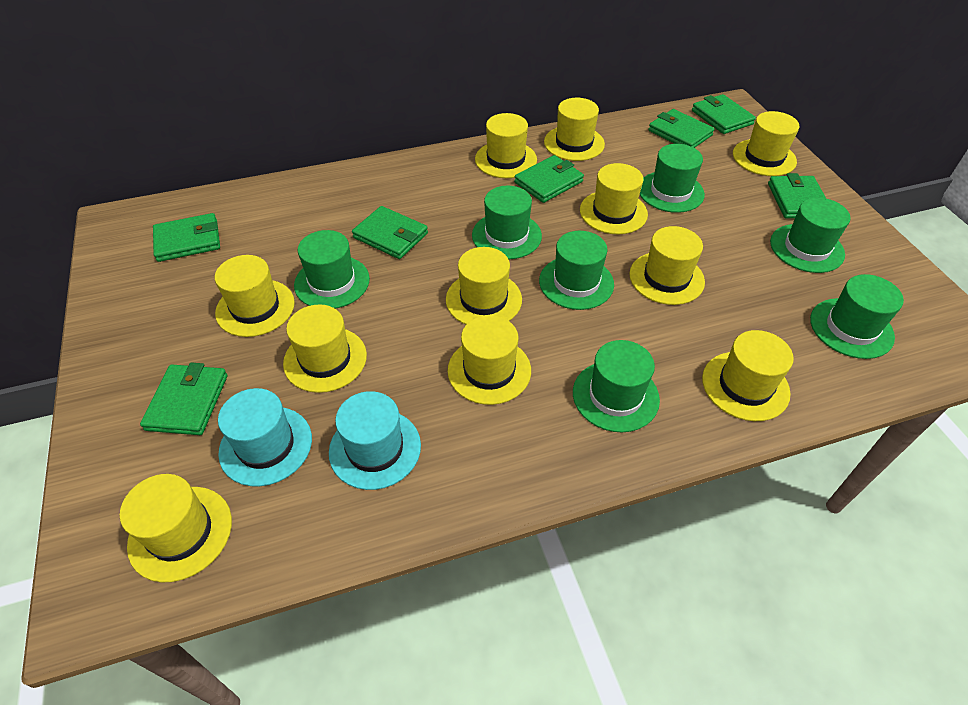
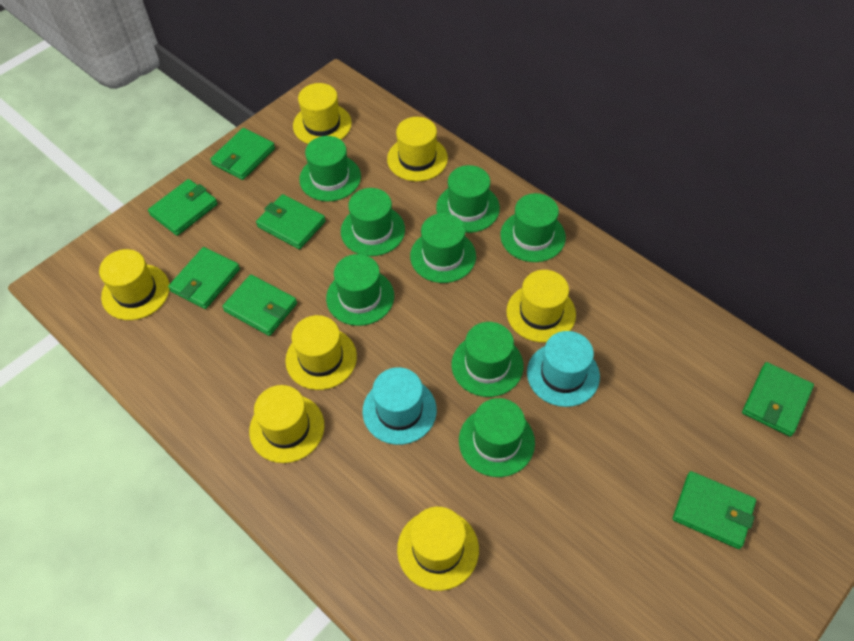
green hat: [294,230,370,309] [472,186,542,259] [539,231,614,310] [573,340,660,432] [640,144,705,213] [770,198,851,273] [810,274,904,359] = 7 -> [299,136,361,202] [326,254,394,326] [341,188,405,256] [410,213,476,283] [436,165,500,233] [452,322,524,397] [459,398,535,477] [500,193,566,262] = 8
yellow hat: [120,474,232,582] [215,255,295,337] [283,304,367,393] [446,247,522,325] [448,315,531,405] [475,113,537,178] [544,98,605,161] [580,163,648,234] [629,226,705,305] [702,330,794,421] [733,111,799,176] = 11 -> [99,249,170,320] [249,385,324,463] [285,315,357,390] [293,83,352,144] [387,117,448,181] [397,507,479,591] [507,270,576,342] = 7

